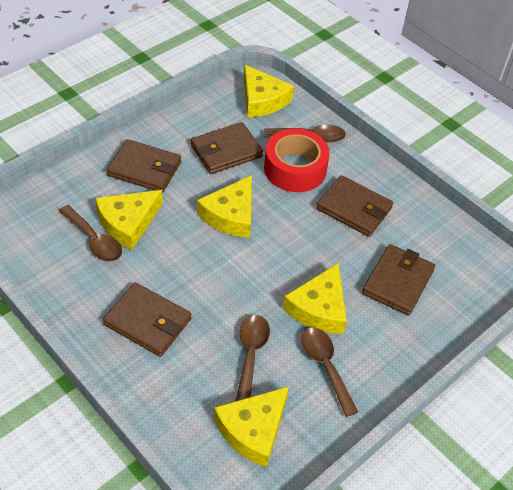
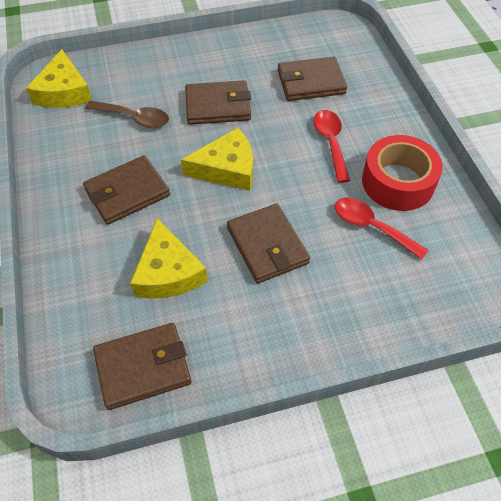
brown spoon: [59,205,122,262] [236,315,270,401] [264,124,346,142] [301,327,358,417] = 4 -> [85,101,169,128] = 1
red spoon: none = 0 -> [314,110,350,183] [335,197,428,260] = 2
yellow cheese: [96,190,163,250] [197,175,252,238] [214,386,289,467] [244,64,294,117] [283,263,347,334] = 5 -> [26,49,92,108] [130,218,208,298] [181,128,253,191] = 3

